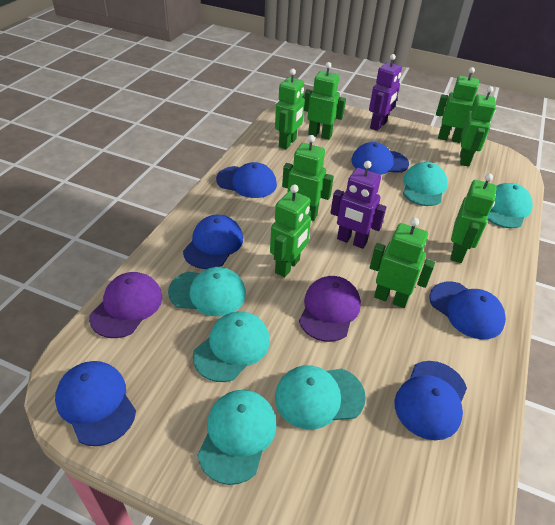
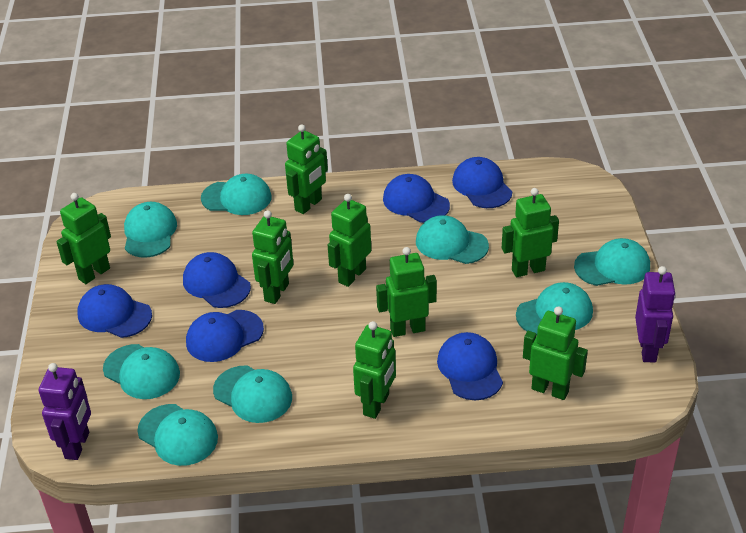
purple cap: [89,272,163,338] [299,276,361,342] = 2 -> none = 0
turquoise cap: [168,267,246,316] [193,311,270,382] [197,390,277,485] [275,365,366,429] [403,162,448,206] [488,183,533,228] = 6 -> [103,344,180,399] [124,202,177,258] [137,404,218,466] [201,174,271,215] [213,365,292,423] [416,215,489,264] [516,282,593,336] [574,238,650,286] = 8

